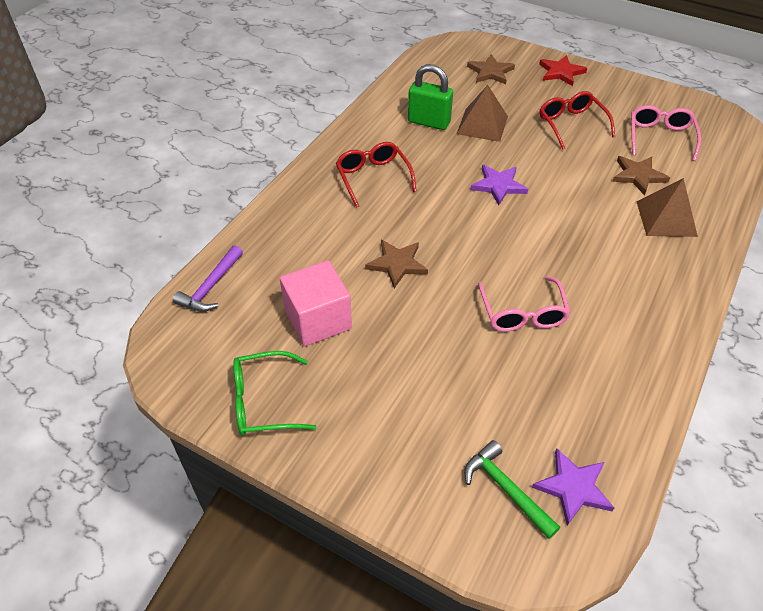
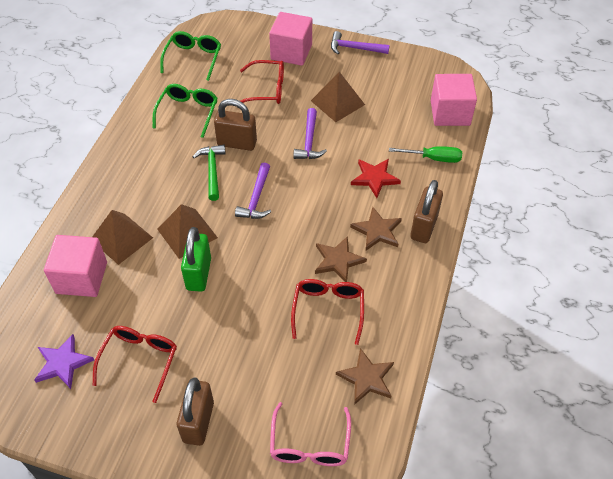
brown padlock: none = 0 -> [177,377,214,446] [214,99,257,151] [410,180,443,243] = 3
brown pyramid: [457,85,508,142] [637,178,698,237] = 2 -> [92,210,153,265] [157,204,218,259] [311,72,365,122] = 3
green glasses: [233,351,317,435] = 1 -> [153,84,218,138] [160,31,221,81] = 2
green screwdriver: none = 0 -> [389,146,462,163] = 1
pink cube: [280,260,352,346] = 1 -> [44,235,107,297] [269,12,312,66] [431,74,477,126] = 3
pink glasses: [478,276,570,332] [631,105,701,161] = 2 -> [270,402,351,466] = 1
purple hammer: [173,245,243,312] = 1 -> [235,162,271,219] [293,108,327,159] [331,31,390,55] = 3
purple star: [470,165,528,205] [532,448,614,526] = 2 -> [34,334,94,389] = 1
red glasses: [336,142,417,208] [540,91,615,150] = 2 -> [93,326,177,403] [240,60,284,104] [291,279,364,345] = 3

